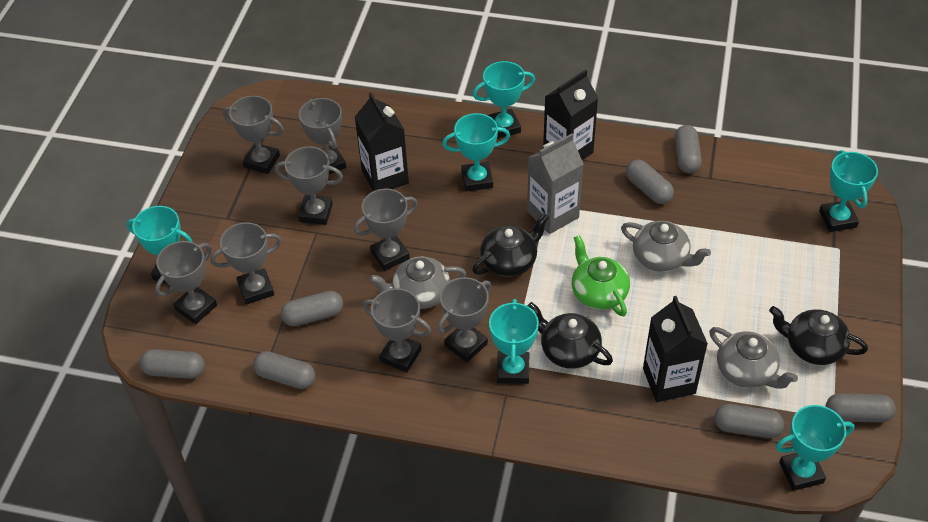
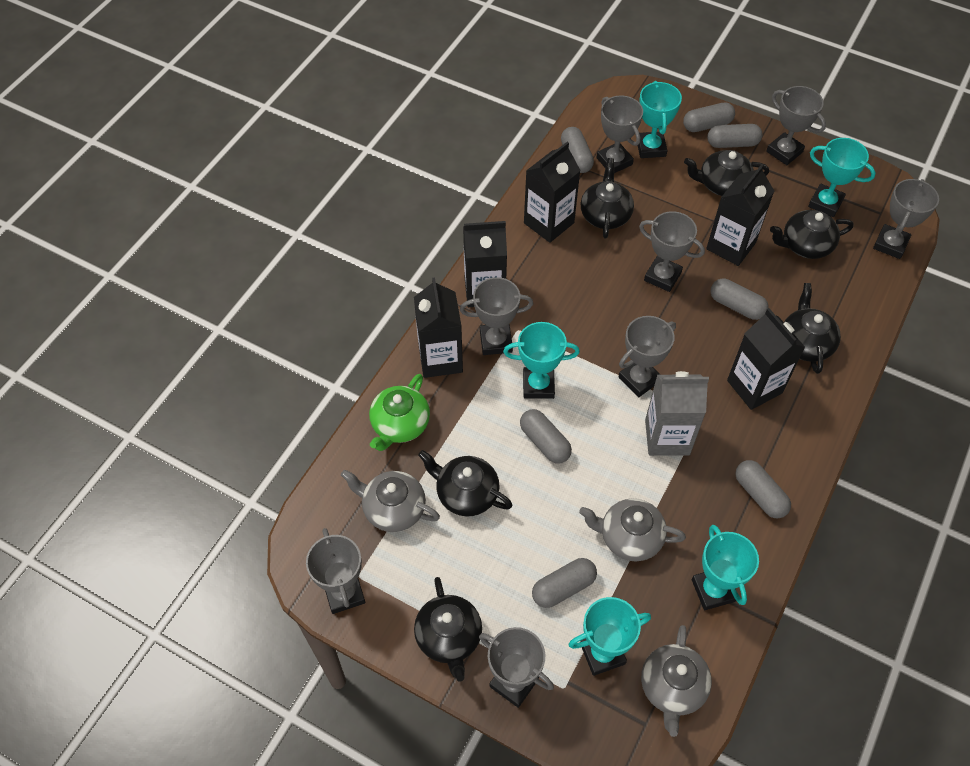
black carton: [355,92,409,191] [543,69,598,160] [643,296,708,402] = 3 -> [414,277,463,378] [463,221,507,307] [524,142,581,243] [706,164,774,266] [727,308,805,410] = 5
black teapot: [472,213,549,277] [527,302,613,369] [769,306,868,365] = 3 -> [414,577,482,682] [418,450,512,517] [580,158,634,238] [684,150,769,196] [770,210,853,259] [784,283,841,374] = 6
turquoise trophy: [126,206,192,284] [442,113,510,192] [473,61,535,139] [489,299,539,384] [776,405,855,491] [819,150,878,232] = 6 -> [503,322,580,399] [568,597,651,676] [637,81,682,158] [692,525,759,610] [808,138,876,217] = 5

